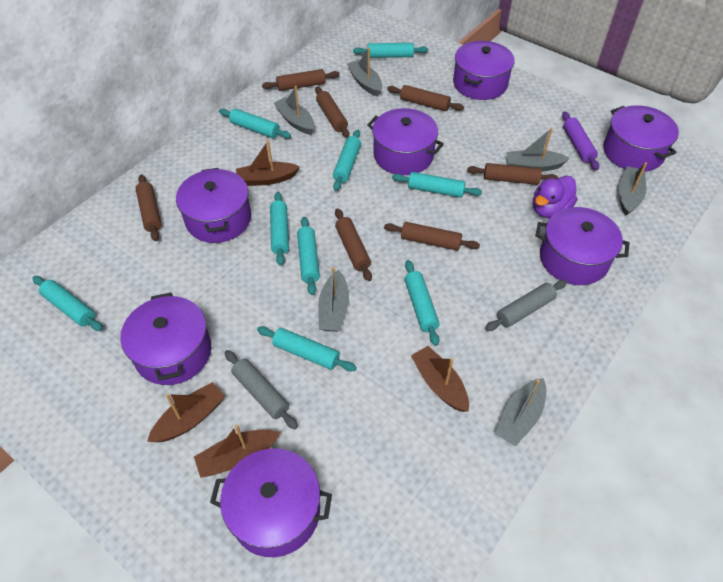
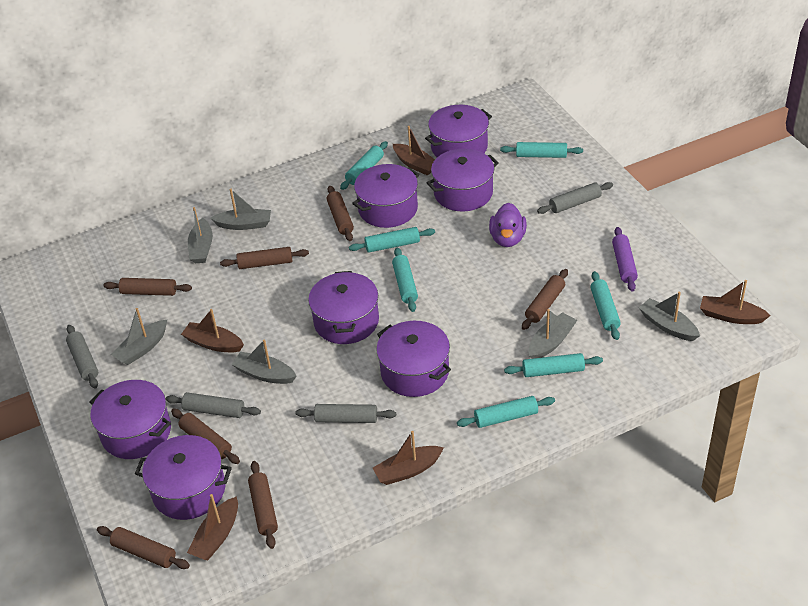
brown boat: [147,382,225,442] [194,424,280,478] [236,140,300,186] [411,346,469,412] = 4 -> [181,309,244,352] [187,494,238,560] [373,431,444,485] [393,126,435,175] [700,280,771,324] = 5
grey rolling pin: [225,350,298,429] [485,280,567,331] = 2 -> [66,325,98,389] [166,392,261,418] [295,404,396,423] [537,182,613,214] = 4
turquoise rolling pin: [33,276,103,331] [219,109,291,138] [257,326,357,372] [270,192,289,266] [297,217,320,295] [333,130,361,191] [353,43,428,58] [392,172,482,198] [404,260,439,346] = 9 -> [340,141,388,190] [349,227,435,253] [392,248,418,312] [457,396,555,428] [500,142,583,158] [504,353,603,377] [591,271,621,340] = 7

